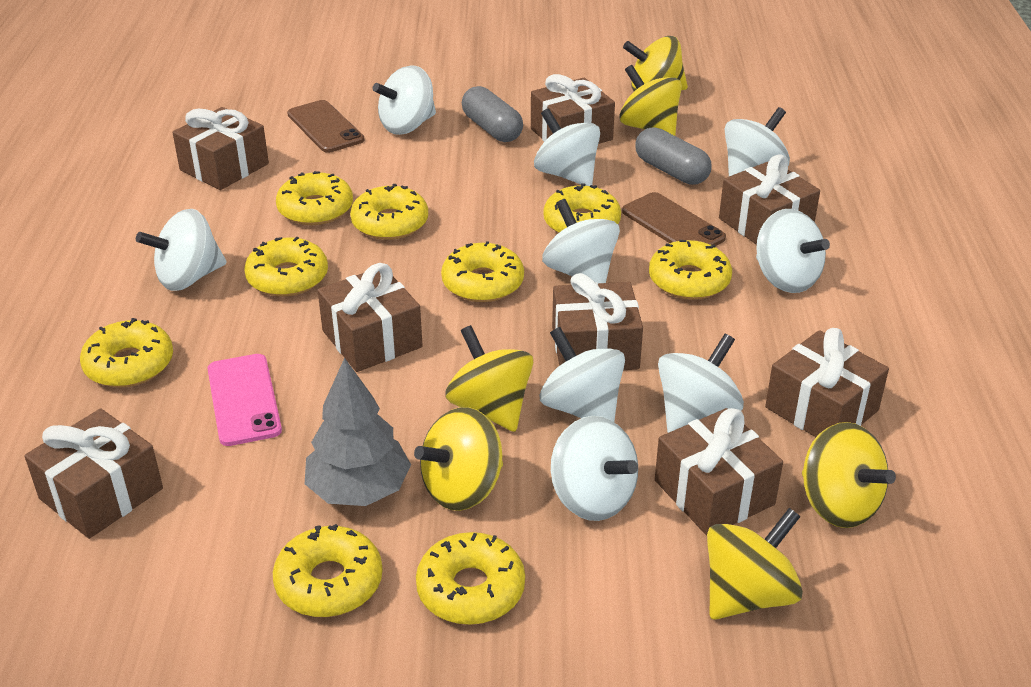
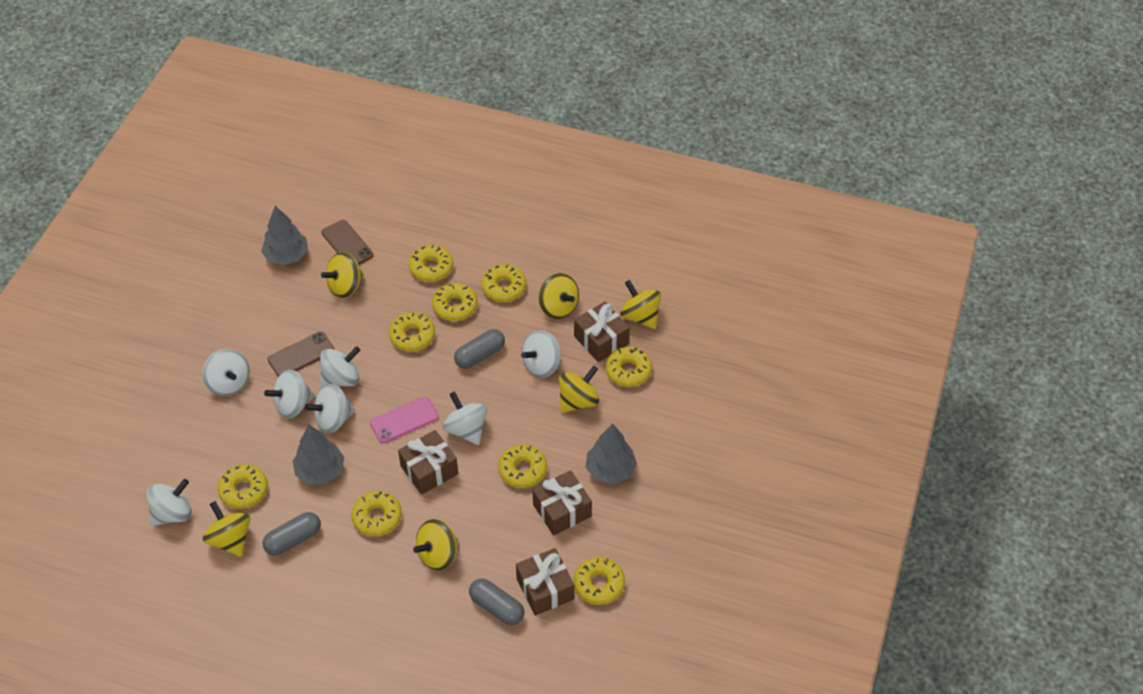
brown gift: [24,408,163,539] [172,107,269,190] [318,263,423,372] [531,74,615,144] [552,273,643,370] [655,408,783,536] [719,154,820,245] [765,328,889,437] = 8 -> [398,430,458,495] [516,548,574,616] [532,470,592,536] [574,302,630,362] = 4
grey capsule: [462,86,523,142] [635,127,712,185] = 2 -> [263,512,321,556] [454,329,505,369] [469,578,525,626] = 3
grey tree: [305,358,411,506] = 1 -> [261,206,308,266] [293,425,344,485] [586,423,637,485] = 3
white spinning top: [136,209,227,291] [372,65,436,135] [534,108,600,186] [540,327,625,422] [542,199,620,283] [551,416,638,521] [658,334,744,433] [725,107,790,176] [756,209,830,293] = 9 -> [146,479,192,526] [202,349,250,396] [264,370,315,418] [305,384,355,433] [320,346,360,388] [443,391,487,445] [521,330,561,378] = 7

